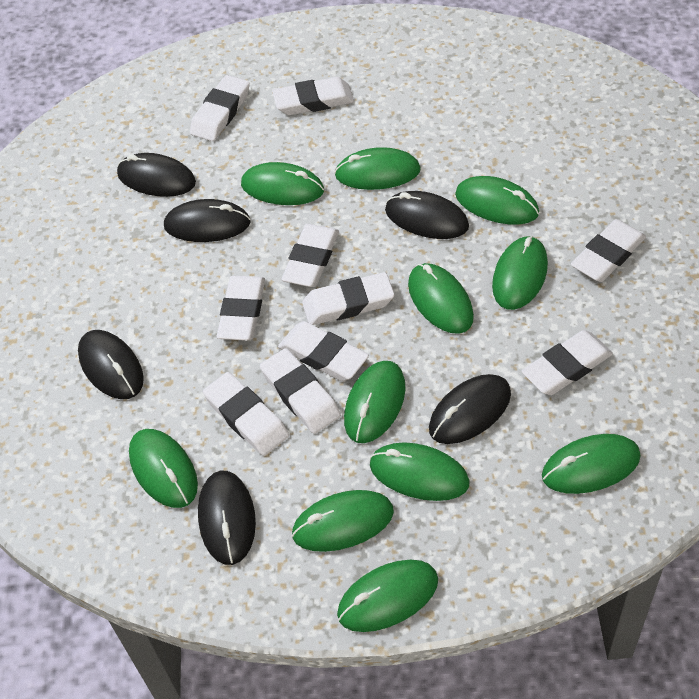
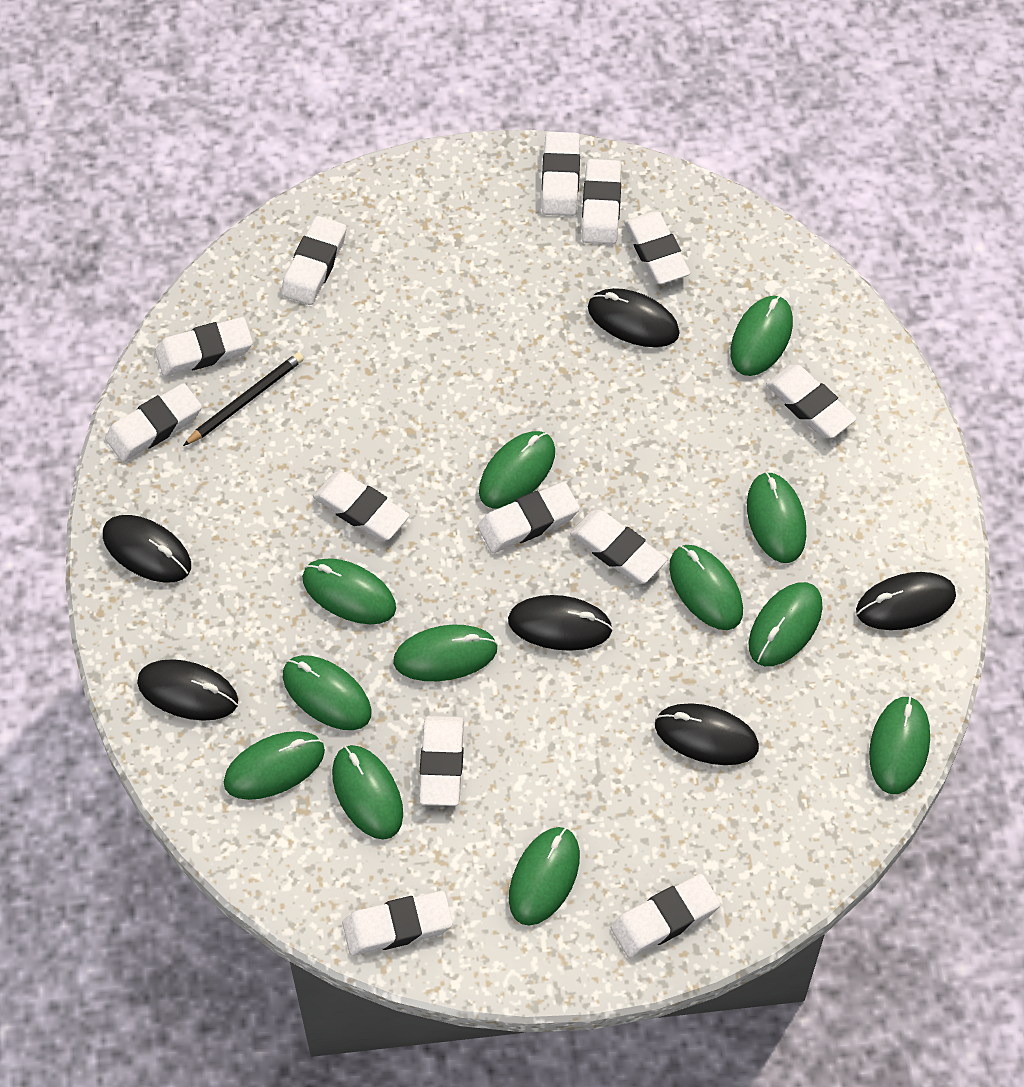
black pencil: none = 0 -> [183,352,304,446] = 1
green mouse: [129,429,198,508] [241,162,324,205] [292,490,394,552] [334,147,421,190] [337,560,438,632] [344,361,405,443] [370,442,470,501] [408,263,474,334] [455,176,539,225] [492,236,548,310] [542,434,641,494] = 11 -> [224,731,325,800] [283,655,372,730] [302,558,396,624] [332,745,403,840] [393,625,498,681] [479,431,555,509] [509,827,580,926] [669,545,743,630] [730,296,793,376] [747,472,806,563] [749,582,823,666] [869,696,930,794] = 12
white eraser: [190,75,250,141] [203,372,289,456] [217,275,265,341] [260,348,341,434] [272,77,354,115] [278,321,369,381] [281,224,339,287] [302,272,394,325] [522,330,613,395] [571,219,646,282] = 10 -> [105,383,202,462] [155,317,253,376] [281,216,347,305] [313,471,410,541] [342,891,453,956] [419,716,464,806] [478,482,580,553] [542,132,580,216] [570,510,667,584] [582,159,621,244] [611,874,721,958] [624,211,691,284] [766,365,857,438] = 13

